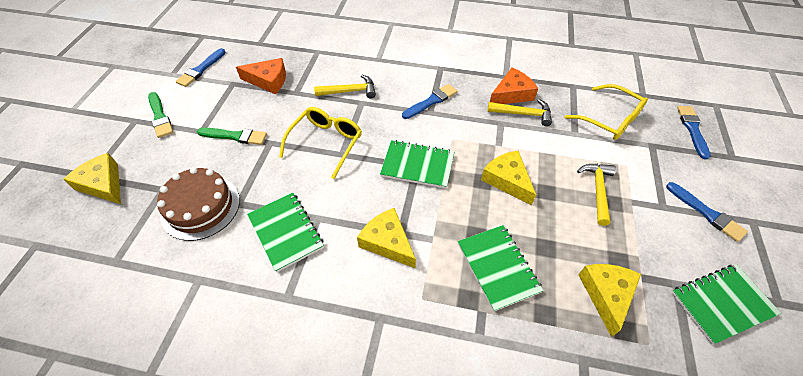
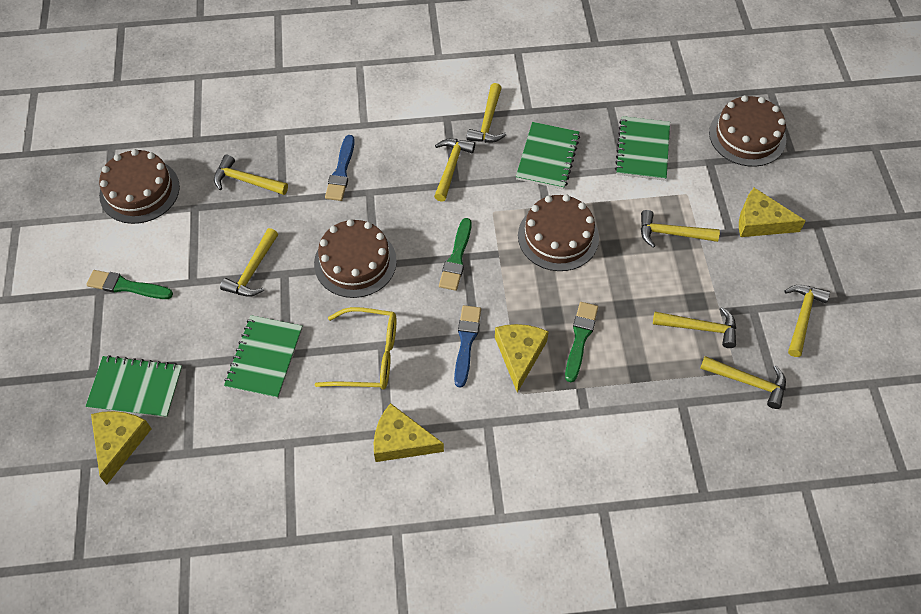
blue brush: [176,48,226,87] [402,84,457,119] [666,182,748,242] [677,106,711,160] = 4 -> [325,135,355,201] [454,305,481,388] = 2
brown cake: [157,167,240,241] = 1 -> [99,149,180,224] [314,219,397,298] [518,195,599,271] [709,95,786,167] = 4
green brush: [148,92,173,138] [197,128,267,145] = 2 -> [86,270,173,299] [439,218,471,291] [565,302,598,382] = 3
orange cheese: [236,58,286,94] [490,68,538,104] = 2 -> none = 0
yellow glasses: [279,107,362,179] [564,84,648,140] = 2 -> [315,307,397,389] = 1
yellow hammer: [314,75,376,98] [488,99,552,126] [577,164,616,226] = 3 -> [214,154,288,195] [220,228,278,297] [434,139,475,202] [467,83,506,143] [641,210,720,248] [653,307,736,348] [700,356,786,409] [785,285,830,357] = 8

